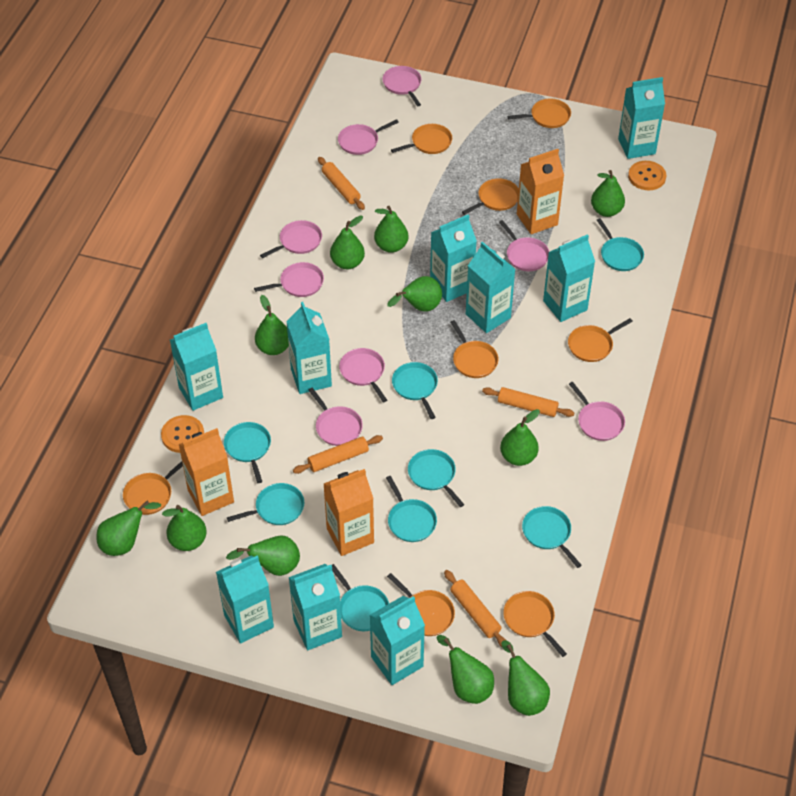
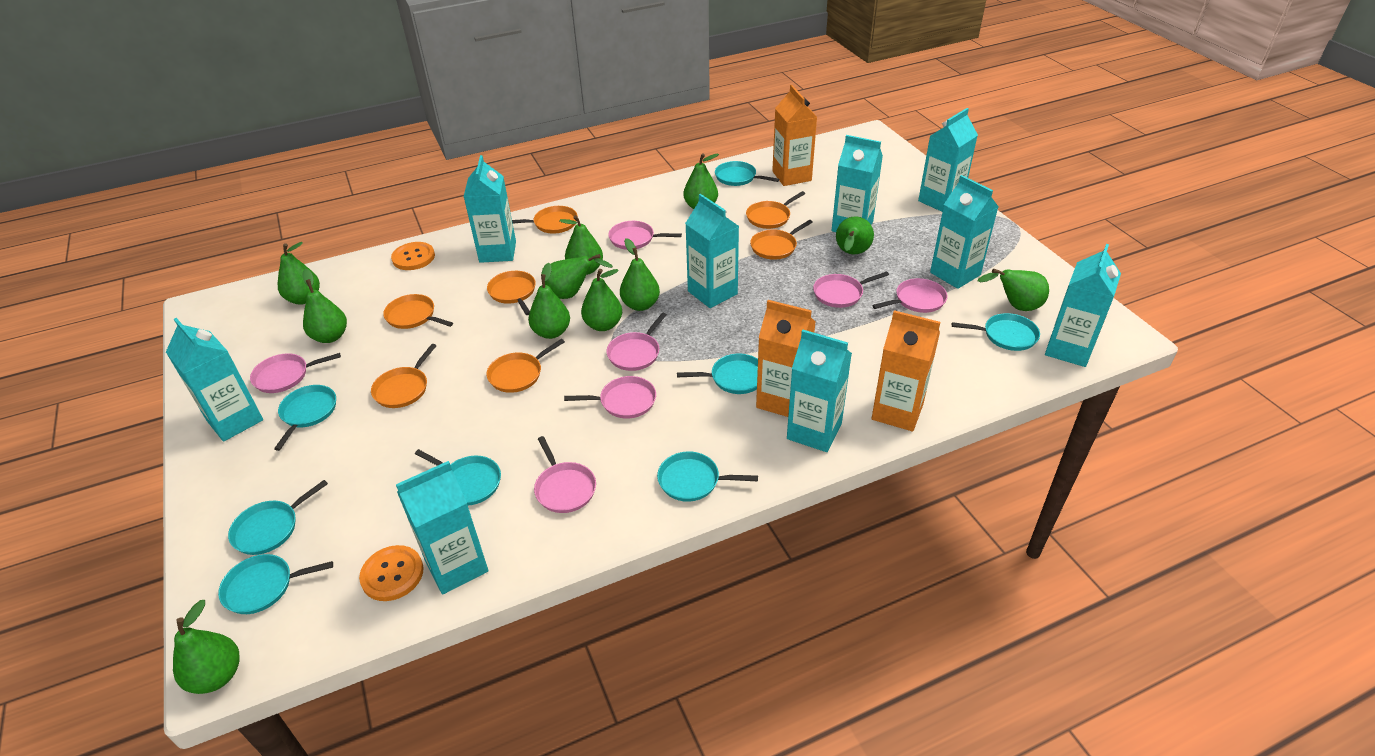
orange pan: [123,461,183,515] [387,573,455,636] [391,124,452,154] [451,320,499,378] [462,178,519,215] [503,591,567,657] [507,98,571,128] [568,318,633,362] = 8 -> [371,344,437,408] [383,294,453,329] [486,339,565,393] [487,271,536,315] [512,206,578,233] [746,191,805,229] [750,220,813,260] = 7
orange rolling pin: [293,435,383,474] [318,157,365,210] [444,570,506,647] [482,387,574,417] = 4 -> none = 0
pink pan: [254,262,324,297] [260,220,322,258] [308,388,363,446] [338,119,399,155] [339,348,387,402] [382,66,421,106] [499,220,549,271] [569,382,625,441] = 8 -> [250,353,341,393] [534,436,596,513] [564,376,656,419] [606,313,667,371] [608,221,682,250] [813,271,889,308] [872,278,947,313] = 7

